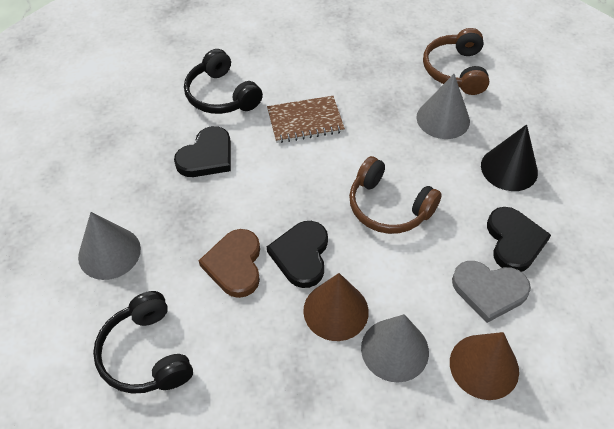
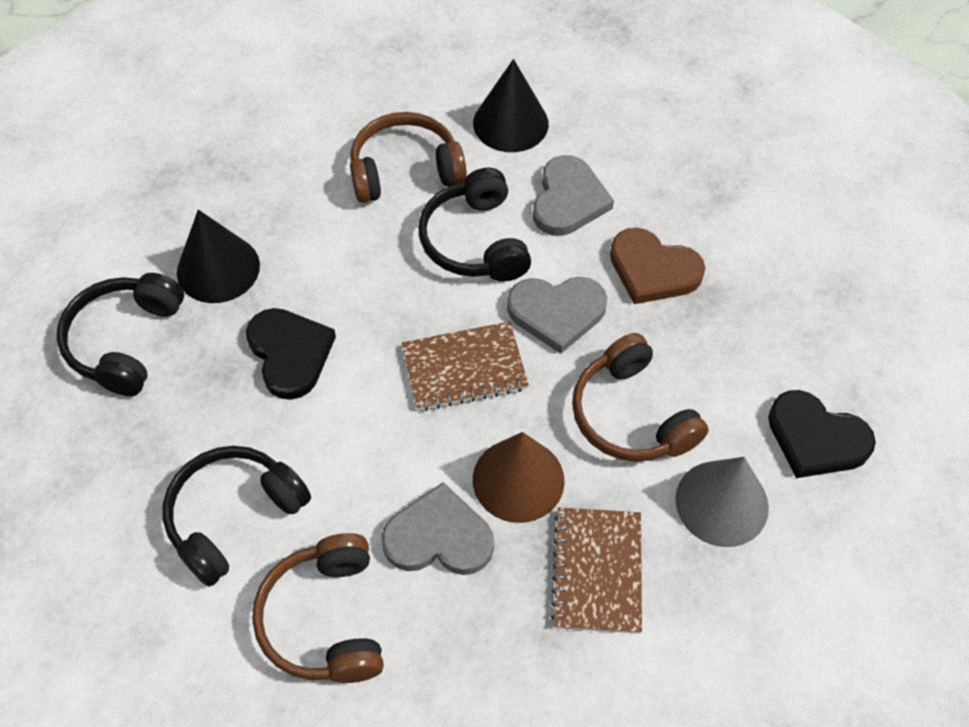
black cone: [481,124,538,191] = 1 -> [177,210,260,303] [473,59,549,152] = 2
black headphones: [93,291,193,394] [184,49,263,114] = 2 -> [57,273,184,396] [163,446,311,587] [418,167,531,282] = 3
black heart: [174,126,231,177] [267,221,328,288] [487,207,551,272] = 3 -> [246,308,336,400] [768,390,876,478] = 2
brown cone: [303,273,369,341] [450,332,519,400] = 2 -> [473,432,565,523] = 1
brown headphones: [349,156,442,234] [423,28,489,95] = 2 -> [252,533,384,683] [350,112,467,203] [572,333,709,462] = 3
brown notebook: [267,96,345,143] = 1 -> [402,321,529,411] [551,507,642,634] = 2
grey cone: [78,212,141,280] [361,314,429,383] [416,74,470,139] = 3 -> [675,457,769,547] = 1
grey heart: [452,261,531,323] = 1 -> [381,482,494,575] [507,277,607,354] [533,155,614,236] = 3

